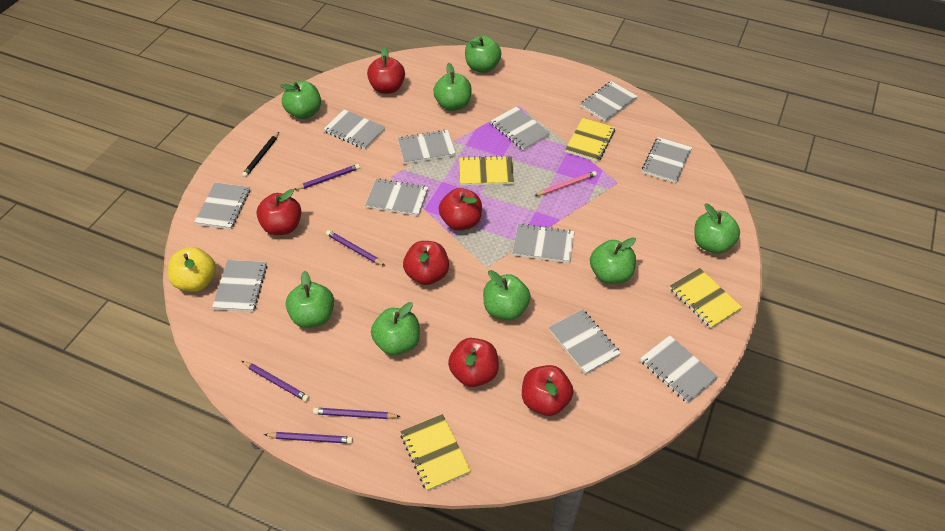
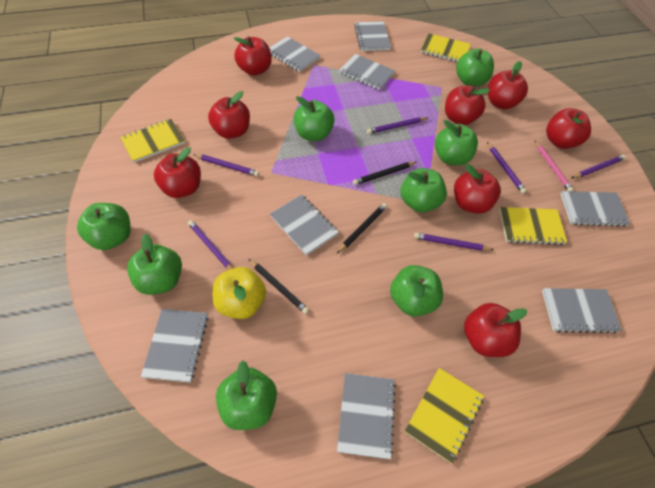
black pencil: [242,132,279,178] = 1 -> [249,259,309,314] [337,203,387,253] [353,162,417,185] = 3
grey notebook: [194,182,250,229] [212,260,267,312] [323,110,385,149] [365,178,428,216] [398,130,456,164] [491,107,550,150] [512,223,574,263] [549,309,621,374] [581,81,638,122] [640,335,718,403] [642,137,692,183] = 11 -> [141,309,209,383] [269,36,320,72] [270,195,339,256] [337,373,396,459] [339,54,395,90] [354,21,391,51] [542,288,622,333] [561,191,630,227] = 8
purple pencil: [242,361,309,402] [264,432,353,444] [294,164,360,190] [313,408,401,419] [326,230,385,266] = 5 -> [188,220,233,270] [193,154,259,176] [367,117,428,134] [414,233,494,251] [487,142,527,194] [572,155,626,178] = 6
red apple: [257,189,301,235] [367,46,405,94] [403,241,449,285] [439,188,482,231] [448,338,499,387] [522,365,573,416] = 6 -> [154,147,201,198] [208,91,250,139] [233,36,272,76] [445,85,490,125] [454,164,501,214] [464,303,527,357] [488,61,528,109] [546,108,591,149] = 8

